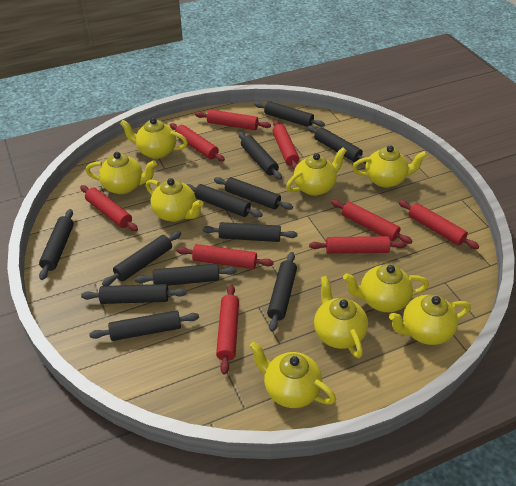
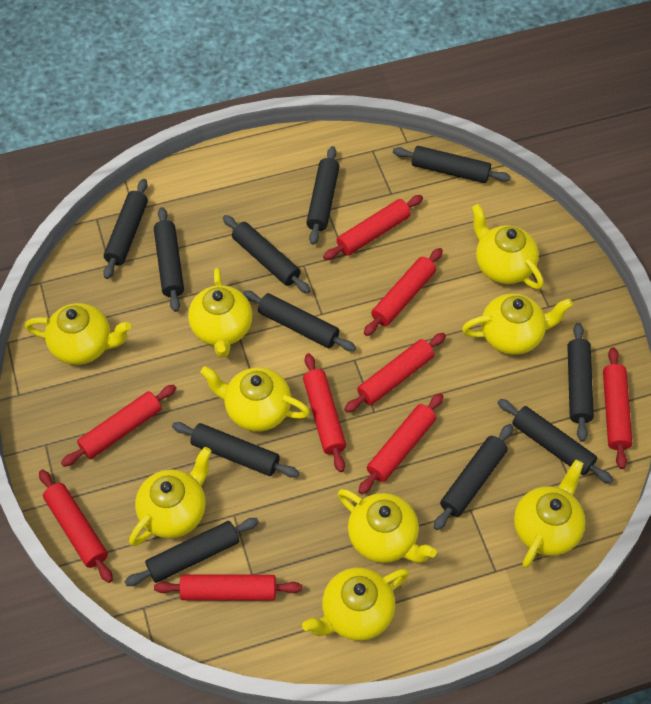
black rolling pin: [39,209,74,280] [81,284,186,304] [89,310,199,341] [102,231,181,286] [135,263,237,286] [186,184,263,217] [202,222,298,242] [214,177,293,210] [238,132,282,180] [254,101,325,127] [267,252,297,332] [307,126,367,164] = 12 -> [103,179,148,279] [125,518,259,586] [154,207,184,312] [172,422,299,478] [223,215,311,294] [243,291,356,351] [306,146,339,245] [393,146,511,183] [433,424,513,530] [497,399,613,484] [567,323,594,442] = 11

